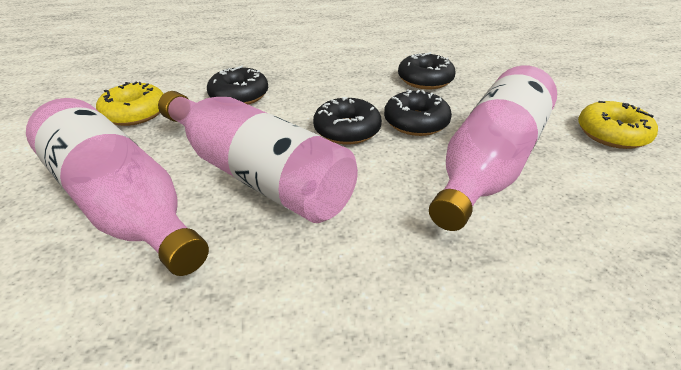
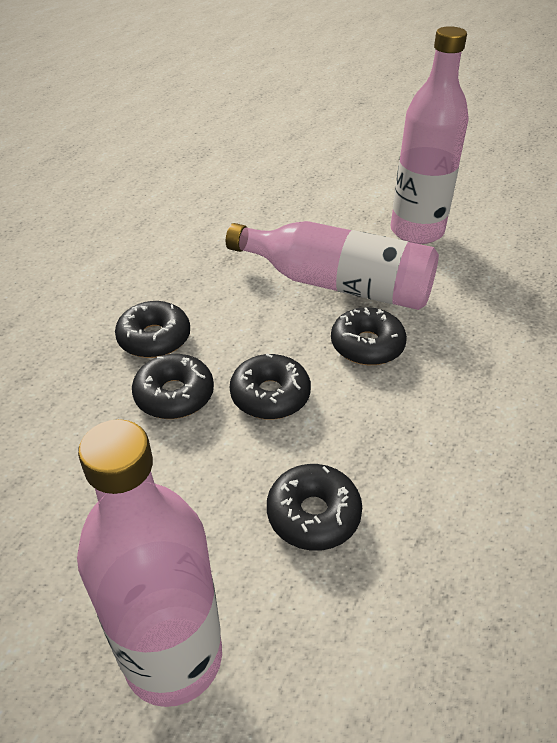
black donut: [207,65,268,105] [313,97,382,144] [384,89,452,136] [398,52,456,89] = 4 -> [115,301,190,358] [132,354,214,419] [230,354,311,420] [267,464,362,551] [331,307,407,365] = 5
yellow donut: [96,82,164,126] [578,101,658,149] = 2 -> none = 0

